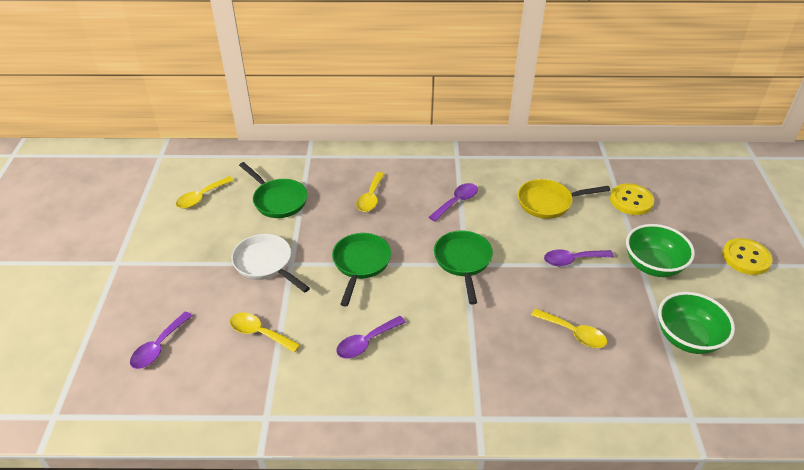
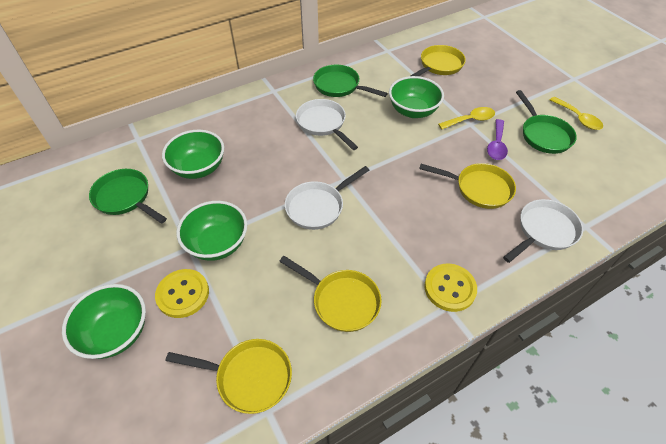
green bowl: [626,224,695,277] [658,292,735,354] = 2 -> [62,284,146,359] [162,130,224,179] [176,201,248,261] [389,76,444,118] = 4
purple spoon: [130,312,193,369] [336,316,406,359] [429,183,478,222] [544,249,614,266] = 4 -> [487,119,508,160] = 1
white pan: [231,234,310,293] = 1 -> [285,166,369,230] [296,99,358,150] [503,199,583,263] = 3
yellow pan: [518,179,610,219] = 1 -> [165,339,292,414] [279,256,382,332] [411,45,466,76] [419,163,516,209] = 4
yellow spoon: [176,176,234,209] [230,312,300,353] [356,172,385,212] [531,308,607,348] = 4 -> [438,107,495,129] [550,97,603,130] = 2

